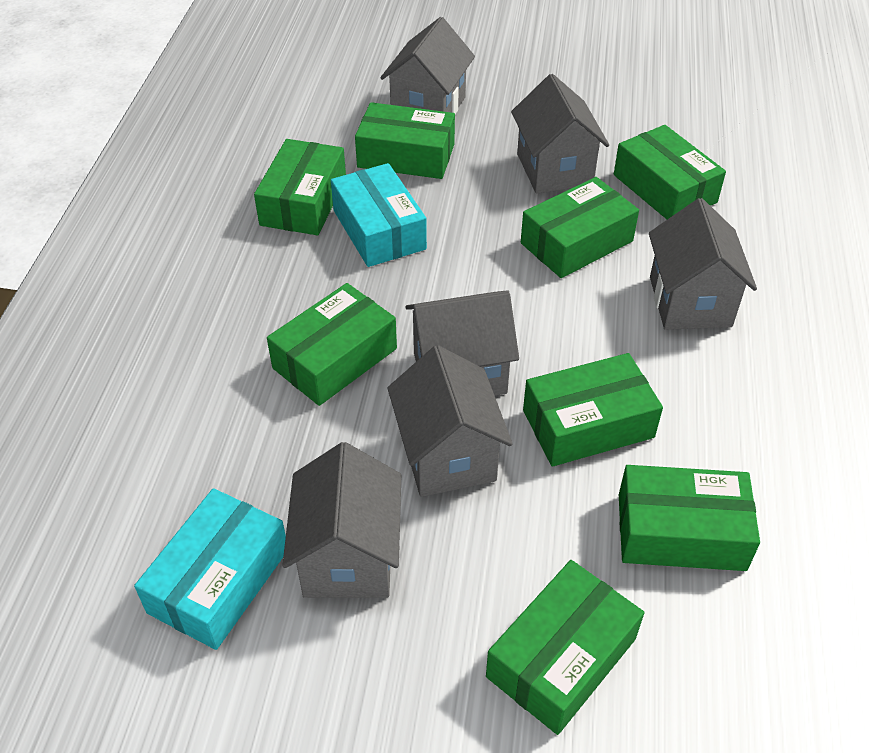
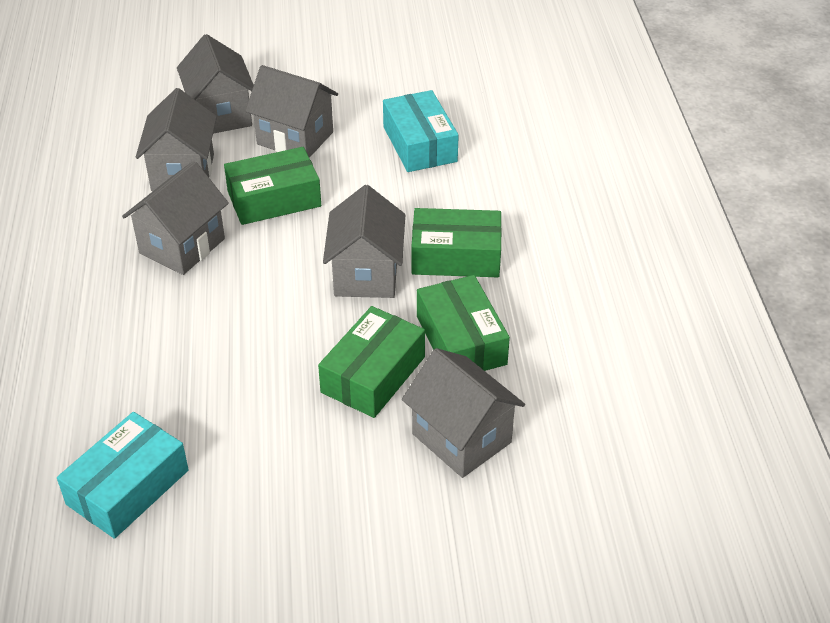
green box: [254,139,346,235] [267,283,397,406] [355,102,455,179] [486,560,644,735] [521,177,639,278] [523,353,663,466] [614,125,726,219] [619,465,760,571] = 8 -> [224,147,321,225] [318,306,425,418] [411,208,502,277] [417,275,510,371] = 4

